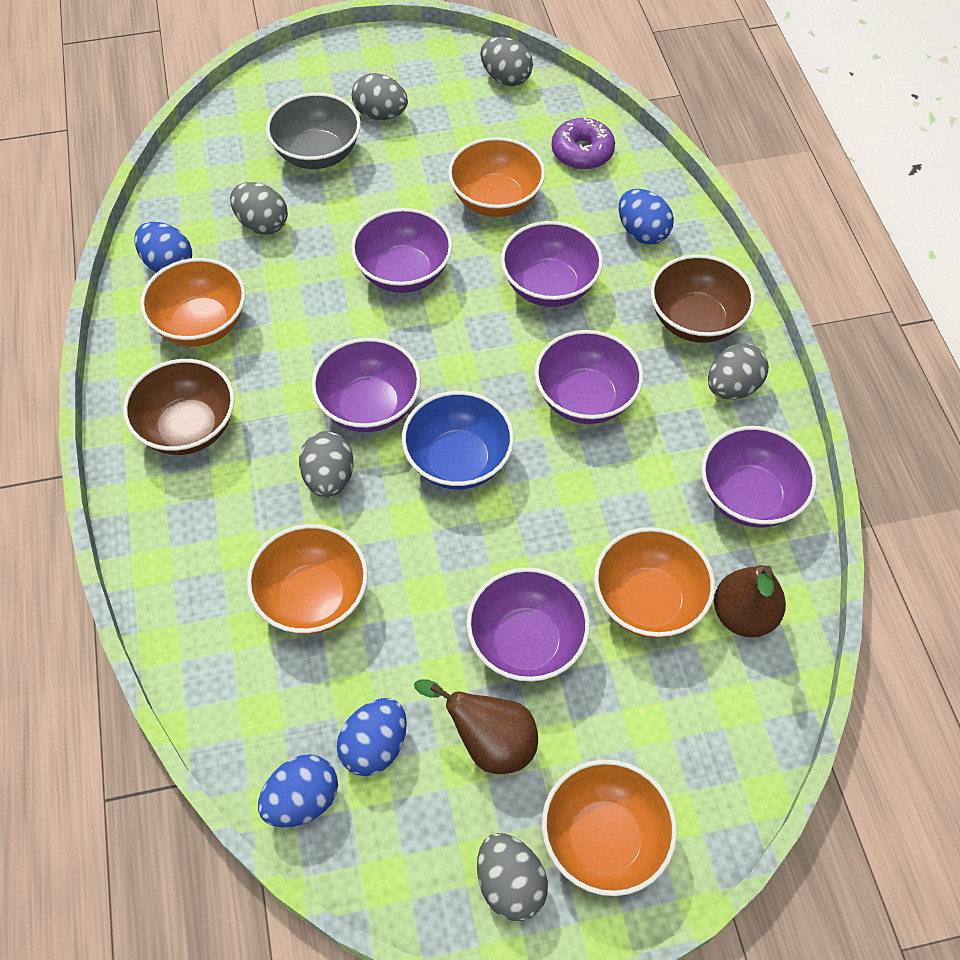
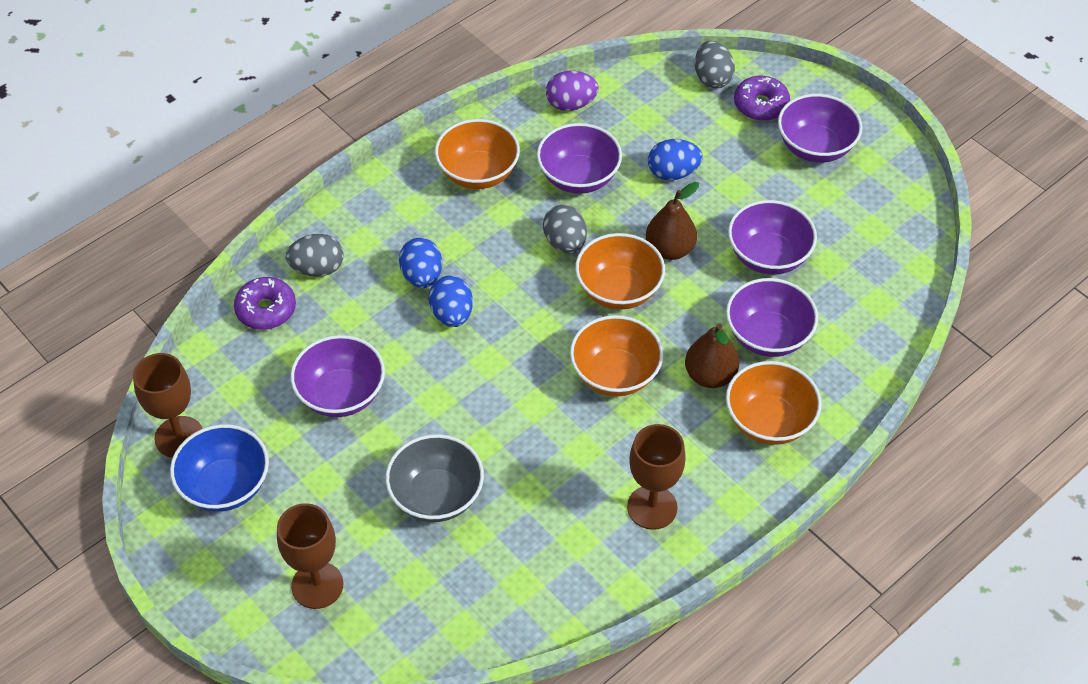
blue egg: [134,222,192,273] [258,754,338,827] [337,698,407,776] [619,189,674,244] = 4 -> [399,238,442,288] [429,275,473,327] [648,139,703,180] = 3
brown bowl: [123,359,235,455] [650,254,755,343] = 2 -> none = 0
brown goblet: none = 0 -> [133,353,203,458] [277,503,344,609] [627,424,686,530] = 3
grey egg: [230,182,288,235] [299,431,354,498] [352,73,408,120] [477,833,548,921] [480,37,533,86] [708,344,769,399] = 6 -> [286,234,344,277] [543,205,587,254] [695,41,735,88] = 3
orange bowl: [140,258,246,346] [247,524,368,634] [448,137,545,217] [542,759,677,896] [594,527,715,638] = 5 -> [435,119,520,189] [570,315,663,396] [575,233,665,310] [726,361,822,445] = 4
purple bowl: [311,338,421,432] [351,208,453,293] [466,567,590,682] [501,221,603,307] [534,330,643,424] [701,426,817,528] = 6 -> [290,335,385,417] [537,123,622,194] [726,278,818,357] [728,200,817,275] [778,94,862,163] = 5
purple donut: [551,118,615,170] = 1 -> [234,277,296,330] [734,76,790,121] = 2
purple egg: none = 0 -> [546,71,599,111] = 1

